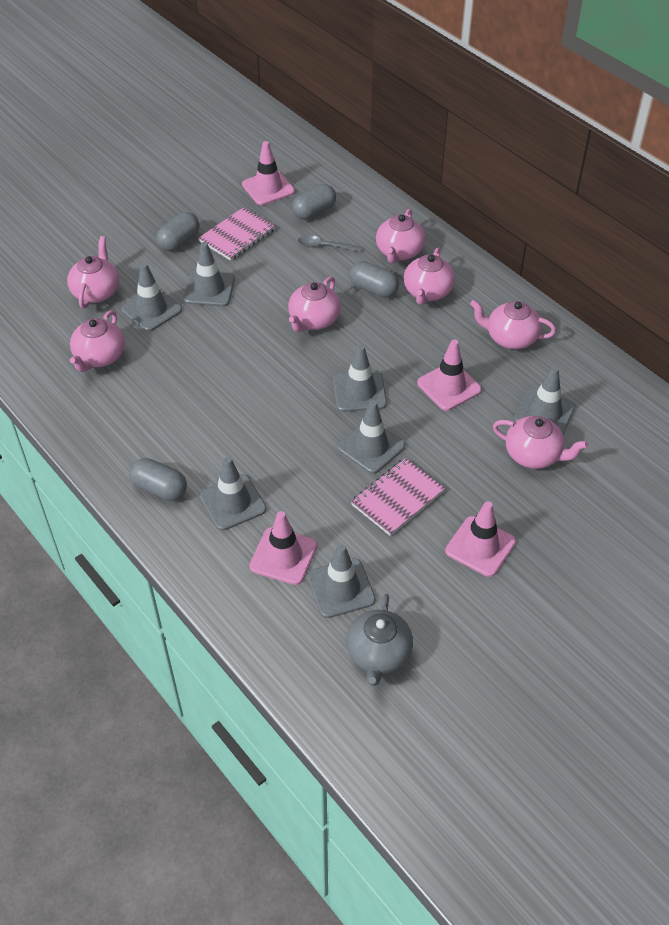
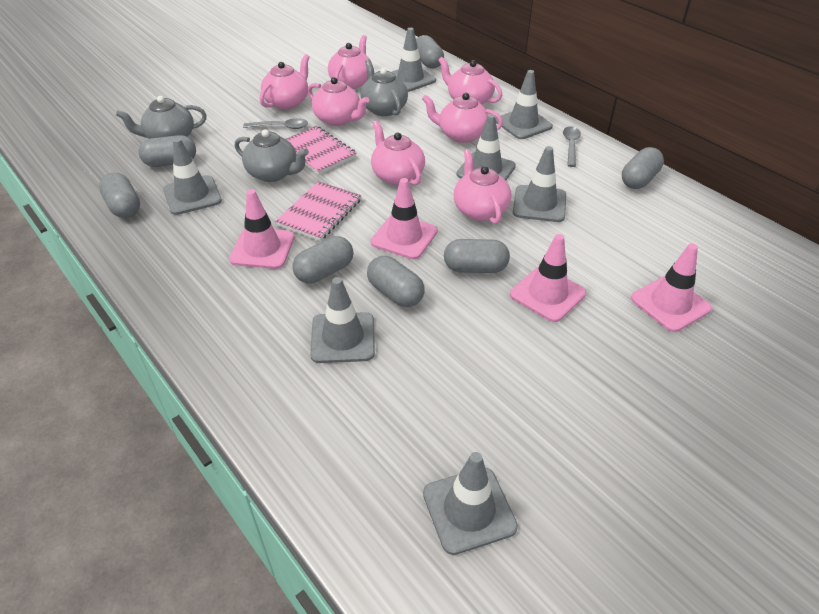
grey capsule: [129,458,187,501] [156,212,200,251] [292,184,336,220] [349,261,399,298] = 4 -> [99,173,140,218] [138,135,196,167] [292,236,353,283] [367,256,425,307] [416,35,444,69] [444,239,510,273] [622,147,664,189] = 7
grey spoon: [298,235,362,252] = 1 -> [243,118,308,129] [563,126,581,167] = 2
grey teapot: [346,594,413,686] = 1 -> [116,96,207,139] [235,129,309,182] [360,59,408,116] = 3

